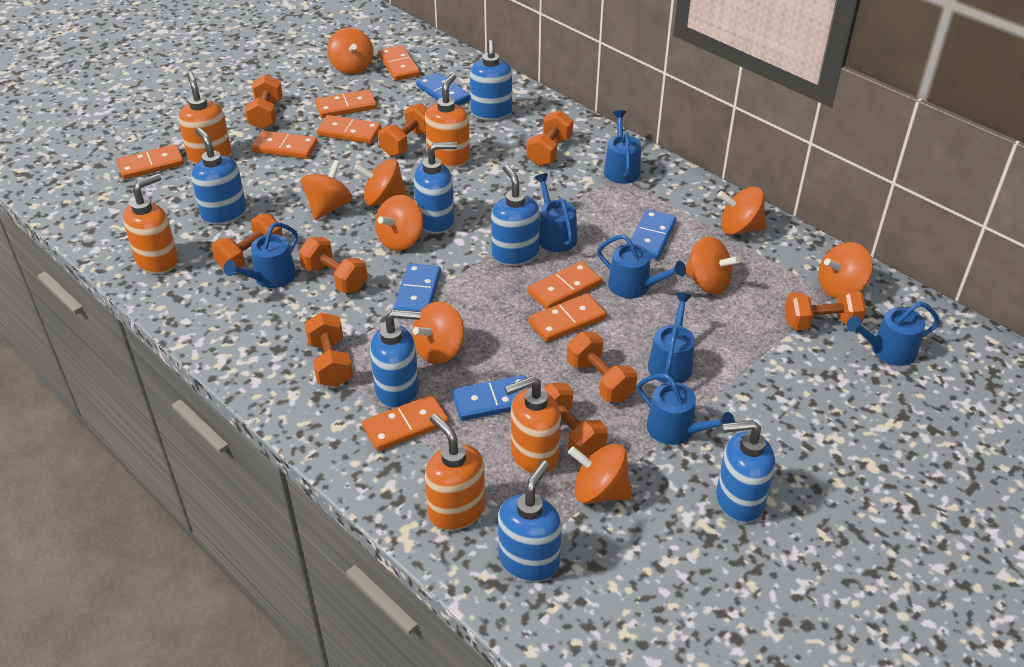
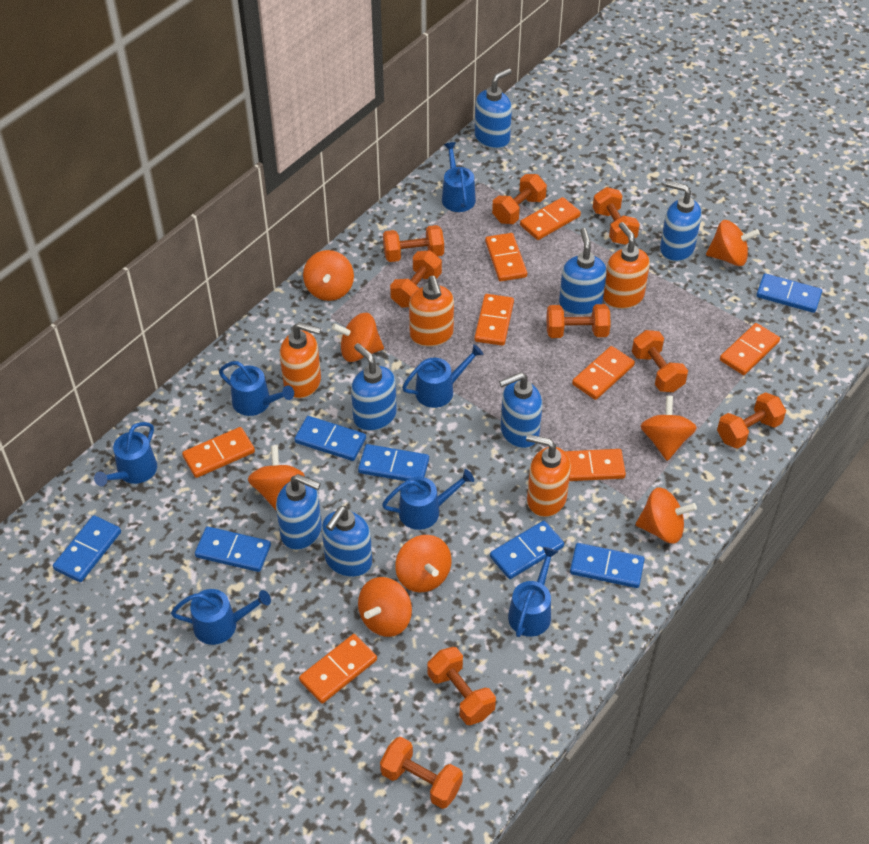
blue domino: [393,263,441,311] [416,72,471,105] [452,375,530,421] [631,209,676,260] = 4 -> [53,515,121,582] [195,527,271,572] [294,416,366,461] [358,444,429,481] [490,521,564,579] [570,543,645,588] [756,273,822,313] = 7
orange soap dispenser: [123,174,178,274] [178,72,231,164] [425,74,470,167] [425,414,485,530] [505,376,561,474] = 5 -> [280,322,321,399] [409,276,454,347] [526,434,571,517] [603,222,650,309] = 4
orange spinning top: [301,160,352,220] [327,28,374,75] [354,159,408,206] [375,195,423,251] [412,301,464,364] [568,444,632,504] [686,236,740,294] [718,187,766,235] [818,242,873,299] = 9 -> [248,445,305,510] [303,250,354,301] [332,313,384,362] [358,577,412,637] [395,535,452,593] [636,488,697,544] [641,396,697,461] [706,220,760,266] = 8

